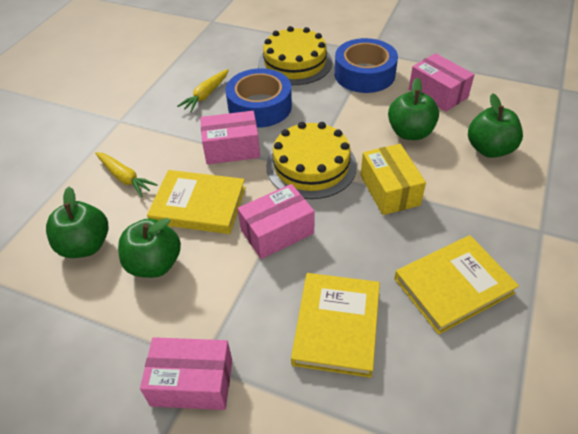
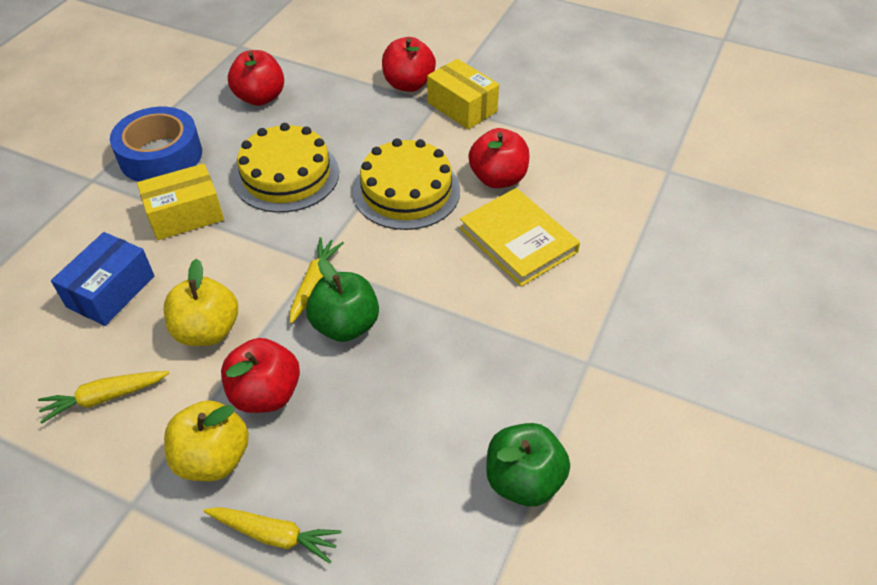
blue box: none = 0 -> [51,232,154,326] = 1
blue tape: [225,68,292,128] [335,38,398,93] = 2 -> [110,107,202,182] = 1
green apple: [46,187,109,258] [118,218,181,278] [388,78,439,140] [468,93,523,158] = 4 -> [306,259,379,342] [486,423,570,507] = 2
pink box: [140,337,232,410] [200,111,260,165] [238,184,315,259] [409,53,474,112] = 4 -> none = 0
red apple: none = 0 -> [221,338,300,413] [228,50,284,106] [382,37,436,92] [469,128,529,188] = 4
yellow apple: none = 0 -> [164,259,238,346] [164,400,249,481] = 2
yellow book: [147,170,246,234] [291,273,380,378] [394,235,519,334] = 3 -> [460,188,580,287] = 1
yellow box: [361,144,426,215] = 1 -> [137,164,224,240] [427,59,499,130] = 2
yellow carrot: [95,152,158,197] [177,69,229,112] = 2 -> [38,371,169,424] [204,507,342,563] [290,237,344,324] = 3

